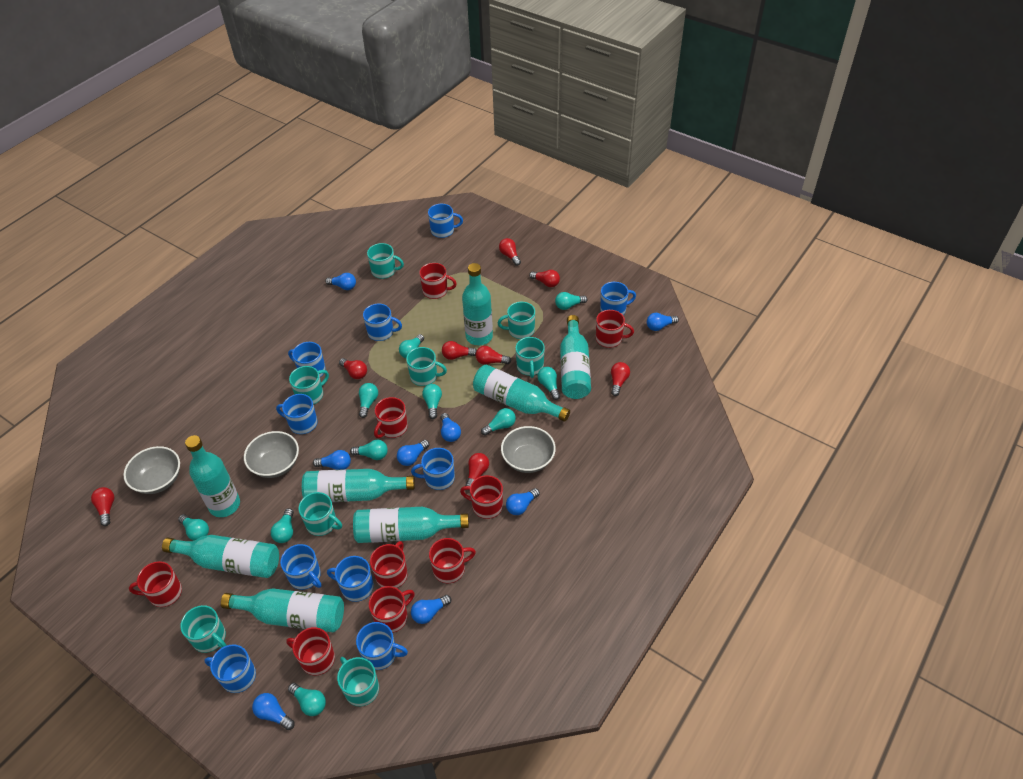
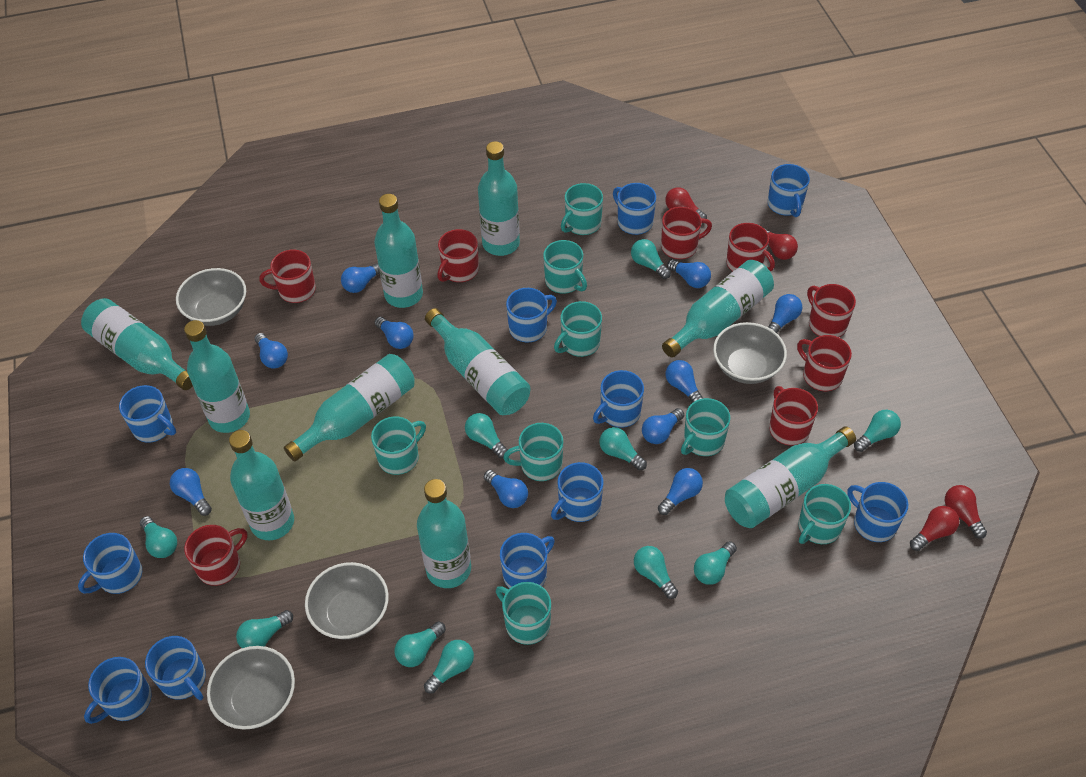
blue light bulb: [252,693,295,730] [313,450,351,470] [325,273,356,290] [397,440,430,466] [411,595,451,624] [440,413,461,442] [506,488,540,515] [647,313,679,331] = 8 -> [170,468,212,516] [254,333,288,368] [341,263,380,293] [374,317,414,349] [484,470,528,508] [642,408,684,444] [658,468,703,515] [666,360,703,403] [667,259,711,288] [768,294,802,333] = 10
blue mug: [204,644,256,693] [276,394,317,434] [280,544,322,590] [288,342,326,377] [327,556,374,602] [356,622,408,670] [363,304,402,341] [411,448,455,490] [428,204,463,238] [600,282,636,315] = 10 -> [78,533,142,594] [84,657,152,724] [119,385,176,443] [145,636,206,700] [500,533,555,589] [506,288,557,343] [551,462,603,522] [593,370,644,428] [613,183,656,235] [768,164,810,217] [847,482,908,542] = 11
grey bowl: [124,446,180,494] [244,431,299,478] [501,426,556,473] = 3 -> [176,268,246,326] [207,646,295,730] [305,562,389,640] [713,322,787,384] = 4
red light bulb: [91,487,114,526] [339,358,367,379] [442,341,477,360] [465,453,489,486] [475,346,511,365] [499,238,521,266] [529,270,560,287] [611,362,630,396] = 8 -> [665,187,707,219] [764,228,798,260] [910,506,960,551] [945,485,987,539] = 4
red mug: [129,561,182,607] [286,627,335,675] [369,586,415,633] [370,541,408,588] [374,397,408,438] [419,263,457,299] [429,538,476,583] [460,475,503,519] [596,310,634,348] = 9 -> [184,525,247,586] [259,249,316,303] [437,229,479,282] [661,207,712,259] [726,223,775,272] [769,386,818,446] [797,335,852,391] [807,284,856,337] = 8
turquoise bottle: [162,535,279,578] [185,435,240,517] [221,588,344,632] [302,469,415,502] [353,507,469,543] [462,263,493,345] [473,365,570,422] [560,315,591,399] = 8 -> [81,298,193,390] [184,320,250,433] [229,430,294,540] [284,354,415,462] [374,194,423,308] [417,479,471,588] [425,308,530,415] [478,141,520,256] [662,260,774,358] [725,426,856,528] = 10

